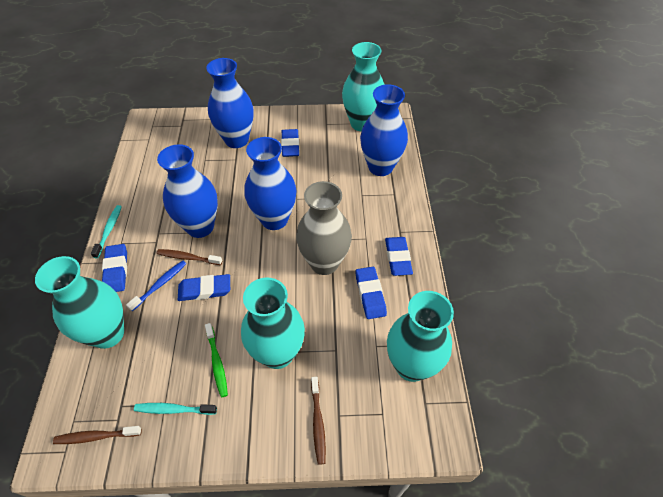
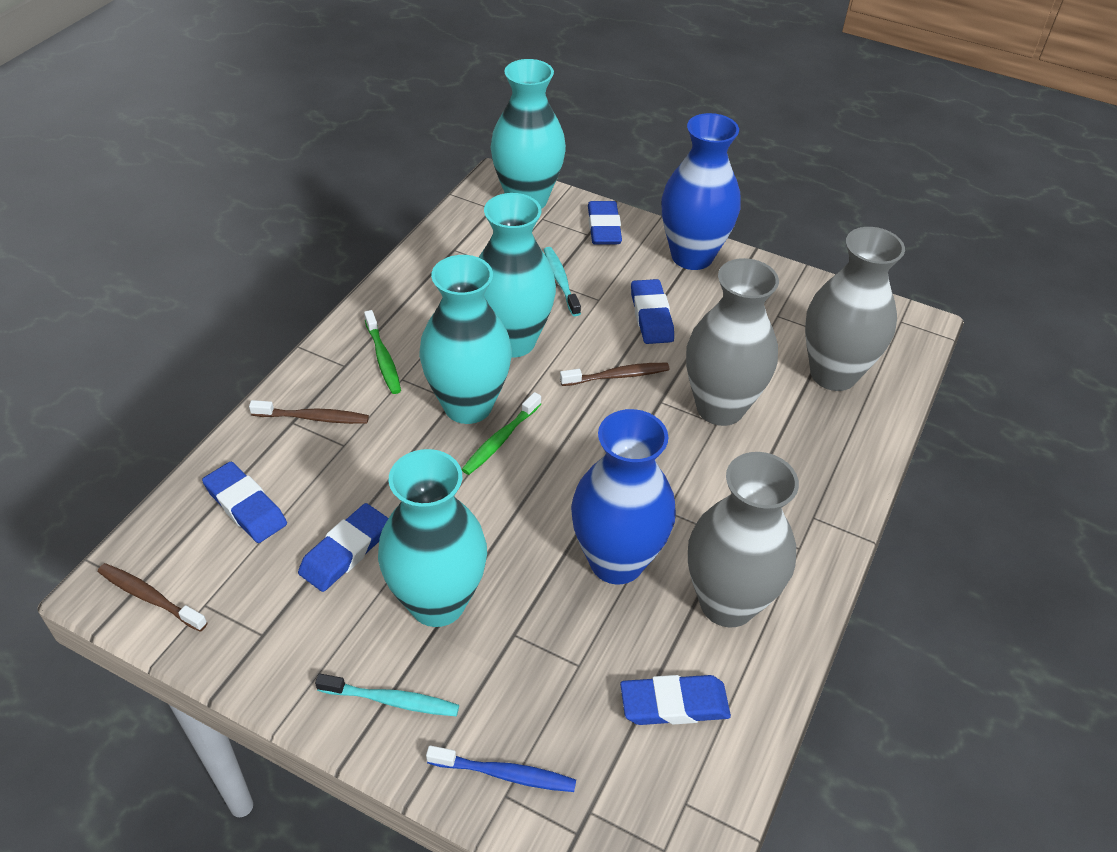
blue vase: [157,144,218,238] [206,58,254,148] [244,137,296,230] [360,84,408,176] = 4 -> [571,409,676,584] [662,113,740,270] = 2
green toothbrush: [205,323,228,397] = 1 -> [364,310,401,394] [461,392,541,475] = 2
grey vase: [296,181,352,275] = 1 -> [686,258,779,426] [688,452,799,628] [805,227,905,391] = 3

